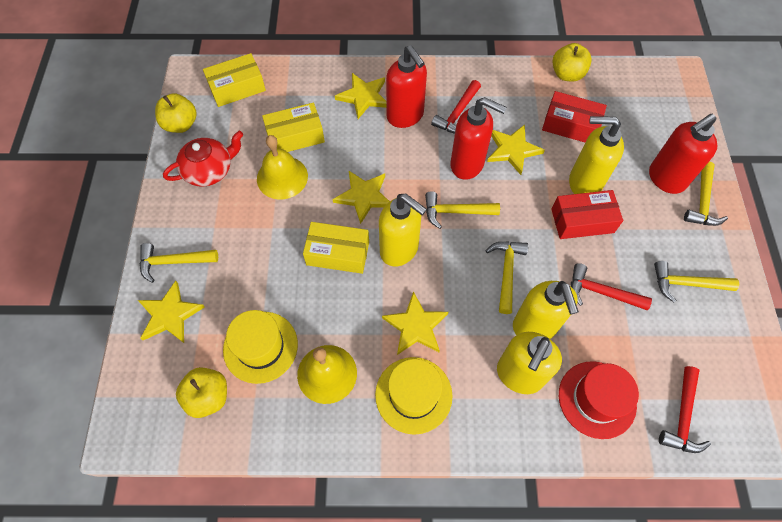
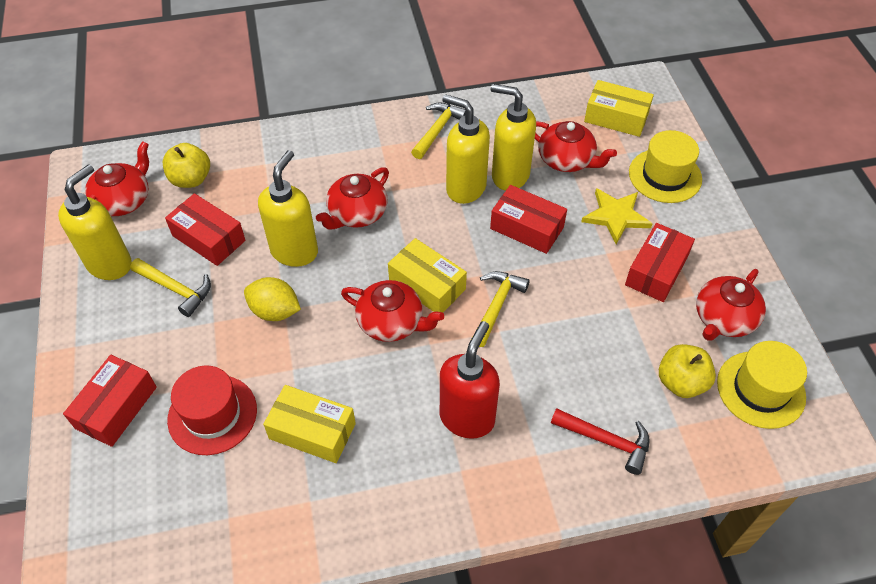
red box: [542,91,607,142] [551,190,623,239] = 2 -> [63,355,157,447] [165,193,246,266] [490,185,567,254] [625,223,695,302] = 4
red hammer: [431,80,481,134] [571,263,652,310] [659,366,711,453] = 3 -> [551,408,650,475] = 1
red soap dispenser: [386,45,427,128] [450,97,507,180] [649,114,717,194] = 3 -> [440,321,500,439] = 1
red teapot: [163,131,243,187] = 1 -> [85,141,149,216] [316,167,389,230] [341,280,444,342] [535,121,617,172] [696,269,766,341] = 5
yellow apple: [155,93,197,133] [176,367,227,418] [552,43,592,82] = 3 -> [163,143,210,188] [659,344,716,398] = 2
yellow bell: [257,135,308,200] [297,345,357,404] = 2 -> none = 0
yellow hammer: [140,243,218,283] [425,191,500,229] [486,242,528,314] [654,261,739,302] [684,162,728,226] = 5 -> [130,258,211,317] [411,103,466,159] [475,271,530,347] = 3
yellow lemon: none = 0 -> [244,277,301,321] = 1
yellow star: [138,281,205,343] [333,171,390,224] [335,73,386,119] [382,291,448,355] [487,124,545,175] = 5 -> [581,188,652,244] = 1

